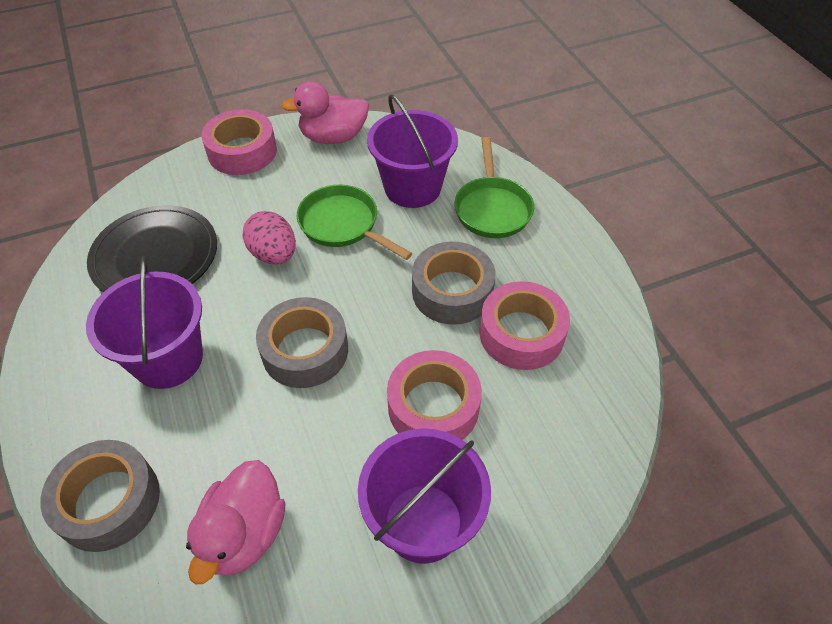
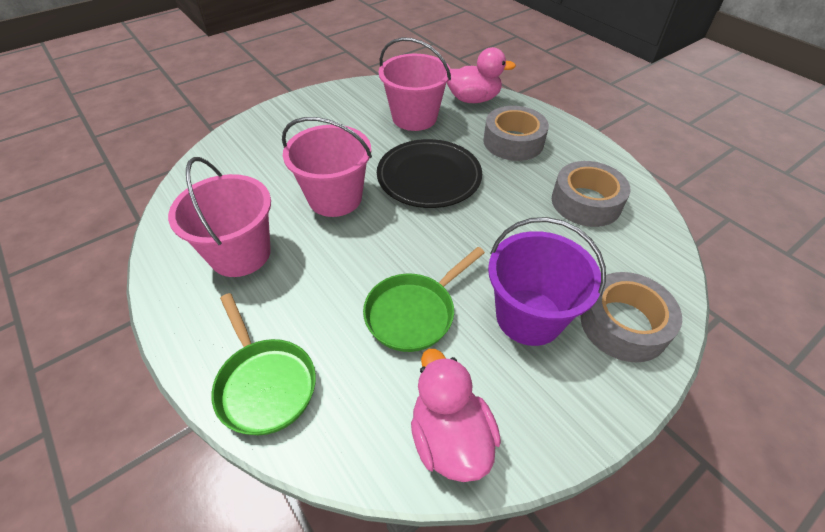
pink bucket: none = 0 -> [168,157,271,277] [282,117,372,217] [379,37,451,131] = 3
pink egg: [243,211,296,264] = 1 -> none = 0
pink tape: [201,109,277,175] [387,350,482,440] [480,281,570,370] = 3 -> none = 0
purple bucket: [86,256,203,389] [358,428,491,564] [367,94,458,208] = 3 -> [488,217,606,346] = 1

